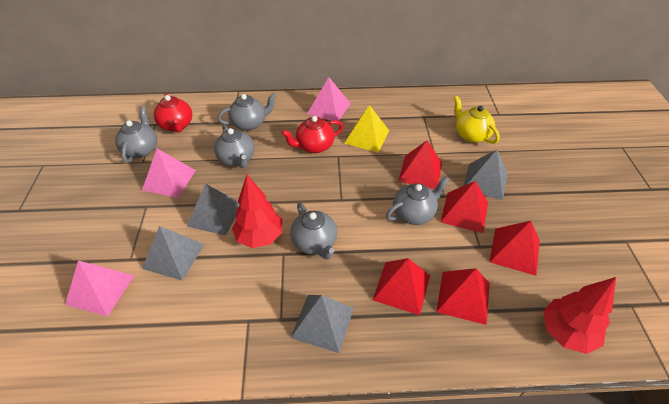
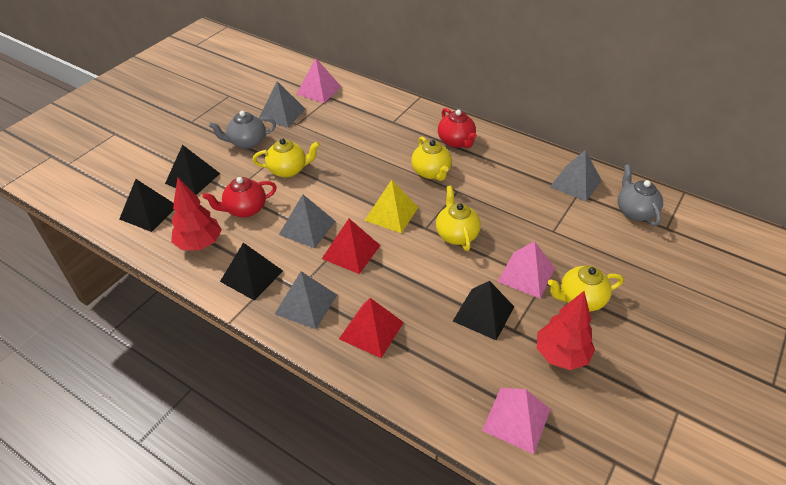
black pyramid: none = 0 -> [120,179,174,232] [165,145,220,195] [220,243,283,300] [453,281,514,341] = 4
grey teapot: [115,106,157,163] [214,125,255,168] [217,93,277,131] [290,203,337,259] [386,176,450,225] = 5 -> [209,111,276,149] [618,164,663,226] = 2
red pyramid: [373,258,430,315] [398,140,442,189] [436,268,490,325] [441,181,488,233] [490,221,540,276] = 5 -> [322,219,380,274] [339,298,404,358] = 2
yellow teapot: [454,96,500,144] = 1 -> [253,138,320,178] [411,137,452,181] [436,186,481,251] [548,266,624,311] = 4

